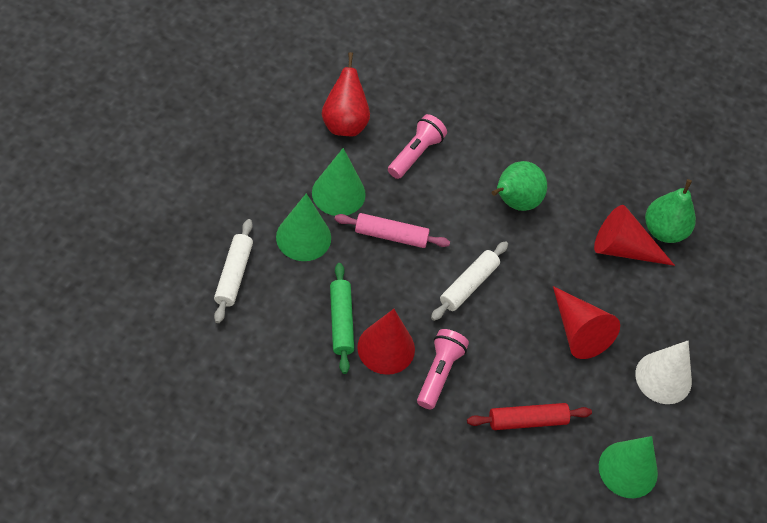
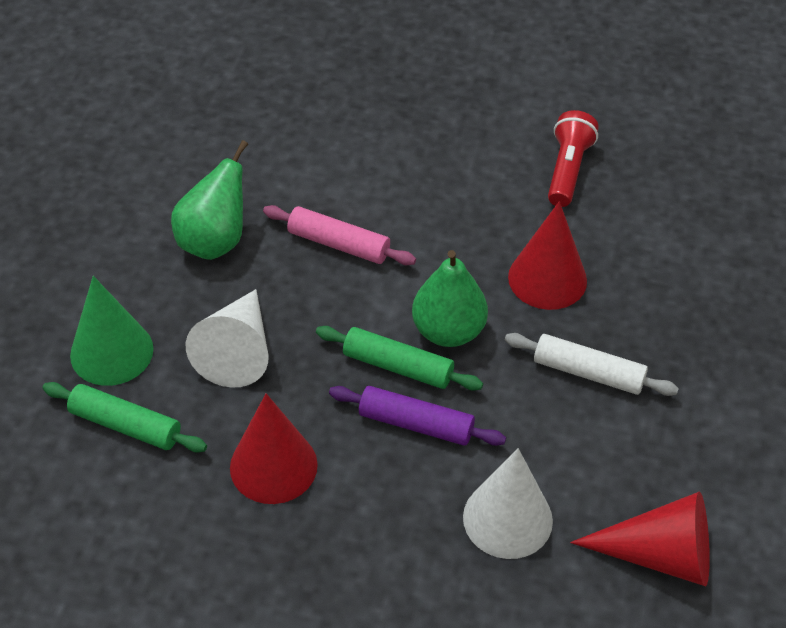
green cone: [276,193,331,261] [312,148,366,216] [599,436,658,498] = 3 -> [70,276,154,386] = 1
green rolling pin: [330,263,354,374] = 1 -> [42,382,207,453] [316,326,483,391] = 2
pink flashlight: [388,114,447,179] [417,329,469,409] = 2 -> none = 0
purple rolling pin: none = 0 -> [329,386,506,446] = 1
red flashlight: none = 0 -> [548,110,599,207] = 1
red pear: [322,52,370,136] = 1 -> none = 0
red rolling pin: [467,403,592,430] = 1 -> none = 0
white cone: [635,341,692,404] = 1 -> [186,289,268,388] [463,448,553,559] = 2
white rolling pin: [214,219,253,323] [431,241,508,321] = 2 -> [505,333,679,396] = 1

